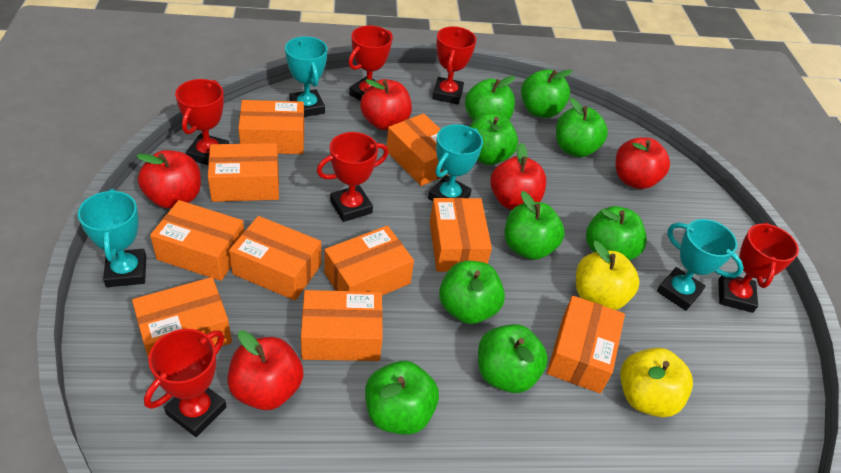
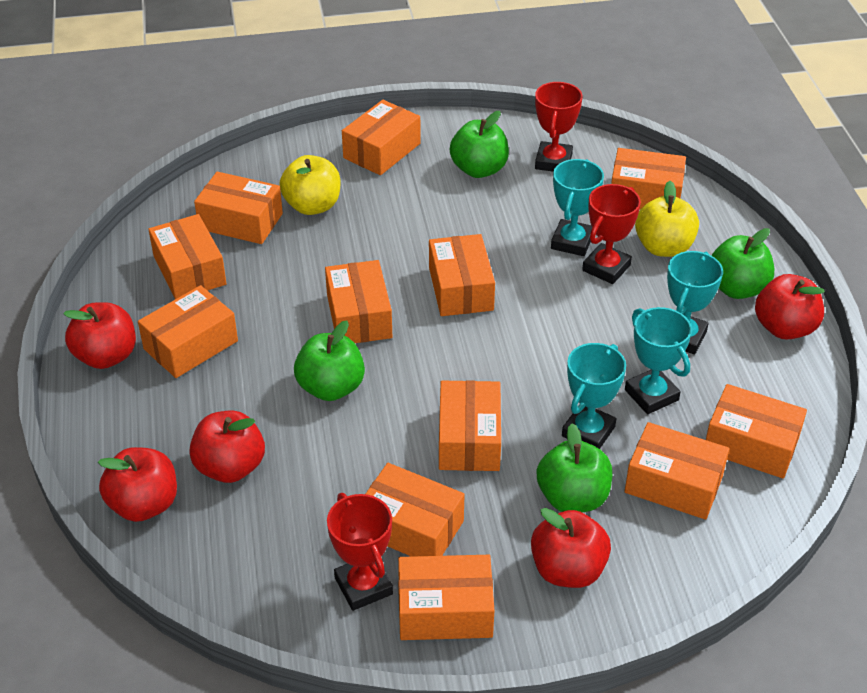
green apple: [365,361,439,435] [439,261,505,324] [465,76,515,121] [469,113,518,165] [478,324,548,393] [505,191,565,260] [521,69,573,118] [556,97,608,157] [586,206,647,260] = 9 -> [294,321,365,401] [450,111,509,178] [537,424,612,512] [711,228,774,299] = 4
orange box: [132,277,232,359] [150,200,244,281] [208,143,279,202] [229,216,321,301] [238,100,304,154] [301,290,383,361] [324,226,414,295] [387,113,448,186] [430,198,492,272] [547,296,625,394] = 10 -> [138,285,238,378] [148,214,227,299] [194,171,283,244] [325,260,392,343] [342,100,421,175] [366,463,465,557] [398,555,494,640] [429,234,495,316] [439,380,501,471] [611,148,686,210] [625,422,729,520] [706,384,807,479] = 12
red trophy: [144,329,227,437] [175,79,229,165] [317,132,388,222] [348,26,393,101] [432,26,476,105] [718,222,799,313] = 6 -> [327,493,393,611] [535,82,583,172] [582,184,641,284] = 3

